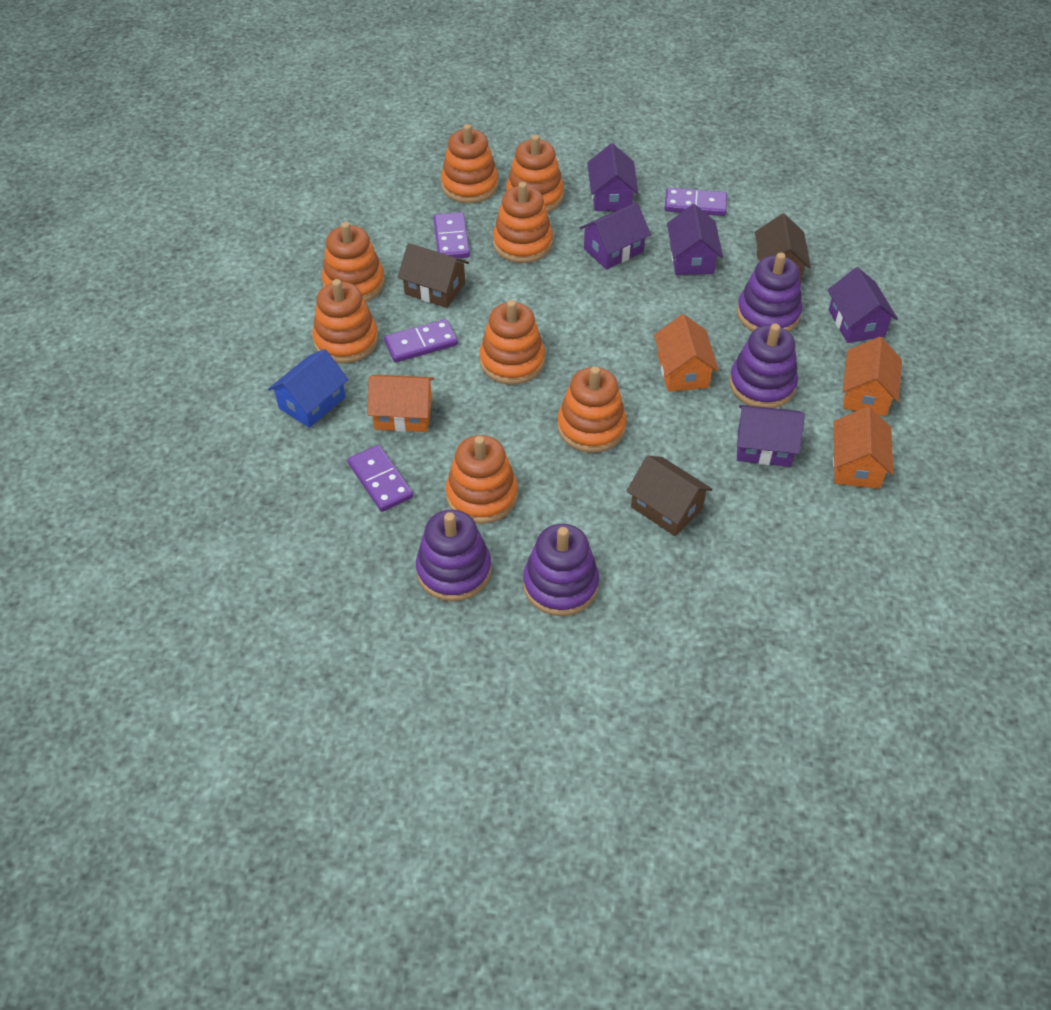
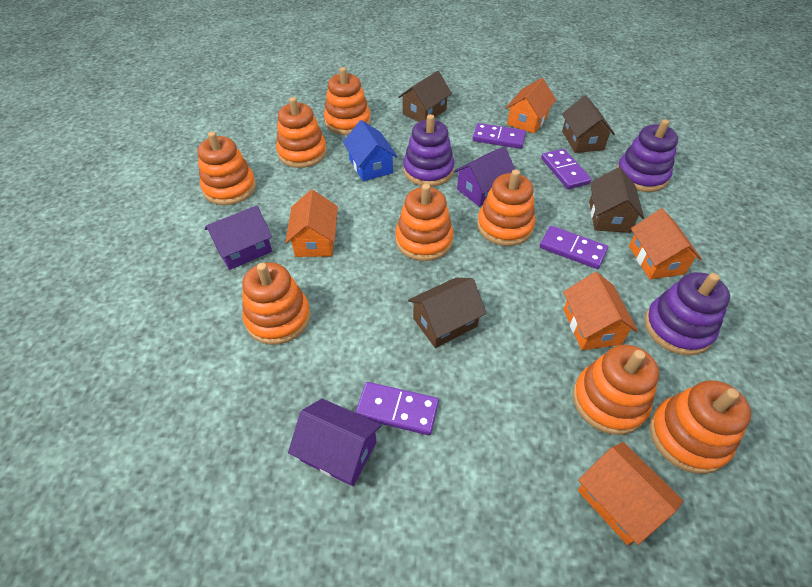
brown house: [398,243,469,308] [627,456,713,536] [755,214,811,284] = 3 -> [398,71,452,122] [408,278,487,348] [562,95,615,153] [589,167,644,233] = 4
orange house: [368,375,434,432] [654,314,719,392] [833,406,894,489] [843,337,902,416] = 4 -> [285,190,338,257] [506,78,556,133] [563,272,638,350] [578,442,683,545] [629,208,702,279] = 5
purple house: [580,203,651,269] [587,143,639,211] [667,204,723,275] [737,405,805,467] [828,267,898,343] = 5 -> [205,205,272,270] [288,399,381,486] [454,147,515,207] = 3
purple stacking toy: [416,509,492,602] [523,524,599,616] [729,324,798,408] [737,252,802,332] = 4 -> [403,114,454,187] [616,119,678,192] [645,272,730,355] = 3

